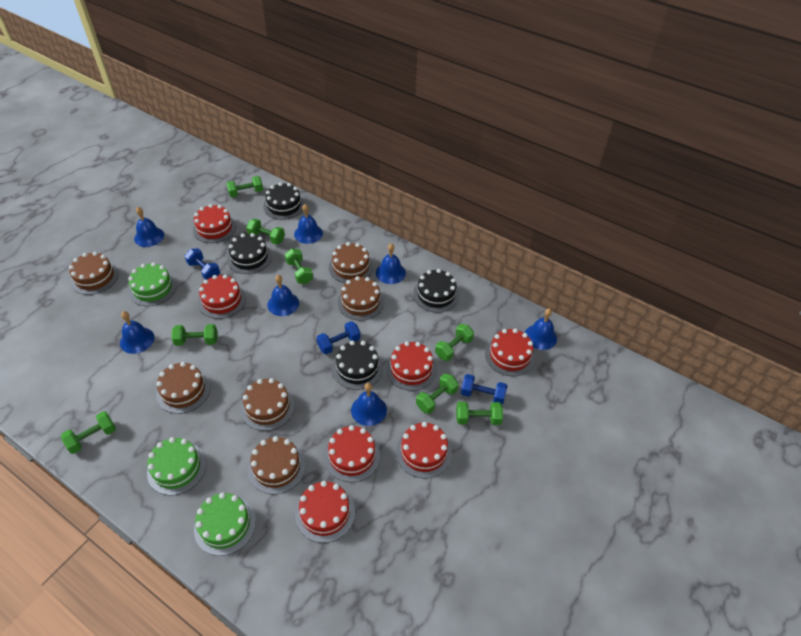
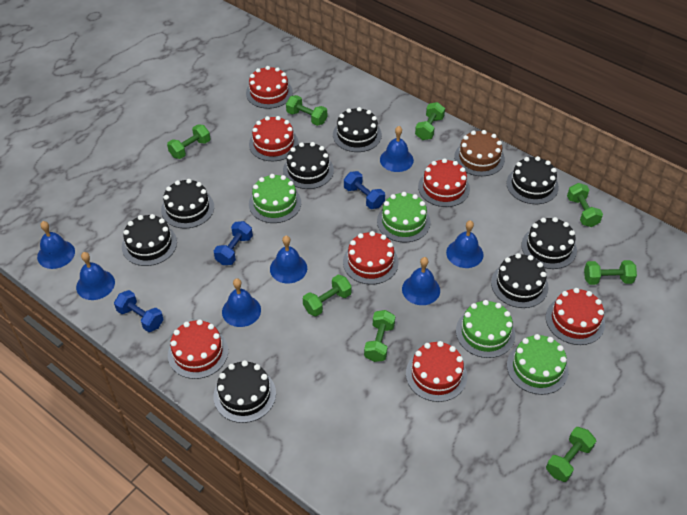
black cake: [227,233,272,274] [263,182,305,220] [332,341,383,390] [413,269,459,313] = 4 -> [122,214,177,266] [161,179,214,229] [213,360,276,423] [283,142,334,189] [333,107,382,152] [491,253,549,308] [506,156,559,204] [521,217,577,269] = 8
brown cake: [69,252,119,295] [156,362,210,414] [241,378,295,431] [248,436,306,494] [329,242,373,283] [337,276,384,321] = 6 -> [454,130,505,176] = 1
green cake: [128,262,177,306] [147,437,206,496] [194,492,256,556] = 3 -> [249,174,301,223] [377,192,431,243] [456,300,515,358] [507,334,569,395] = 4

